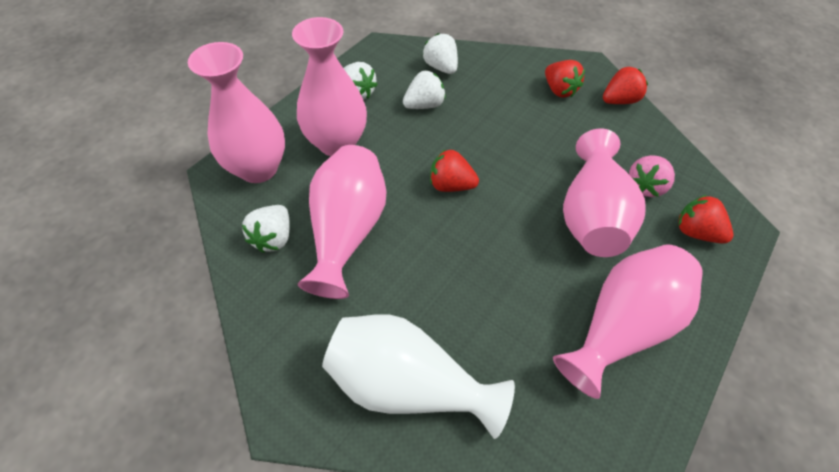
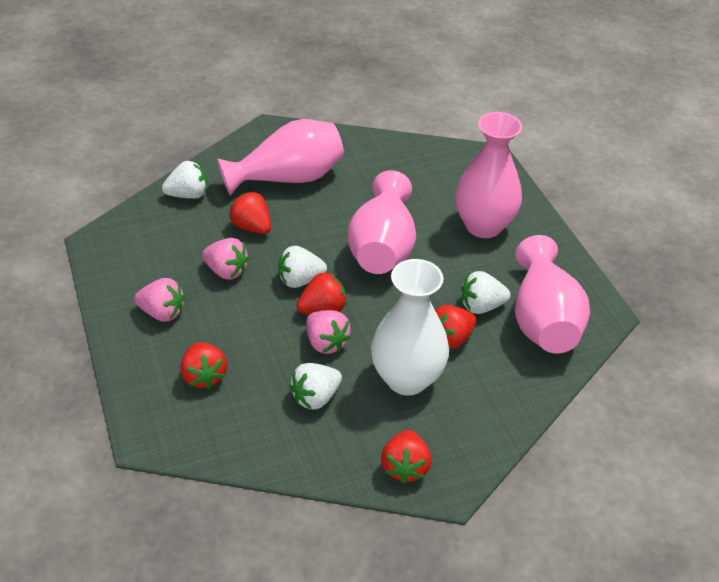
pink strawberry: [629,155,675,197] = 1 -> [134,278,185,322] [202,238,249,280] [306,310,351,354] = 3
pink vase: [188,42,285,183] [292,17,367,156] [298,145,387,299] [553,244,703,399] [563,129,645,257] = 5 -> [217,119,344,196] [347,170,416,274] [455,112,522,238] [515,235,590,353] = 4
red strawberry: [430,149,479,192] [545,60,585,98] [603,67,648,104] [679,195,733,244] = 4 -> [181,342,227,389] [229,192,271,234] [297,272,347,314] [381,430,431,484] [435,305,476,349] = 5

